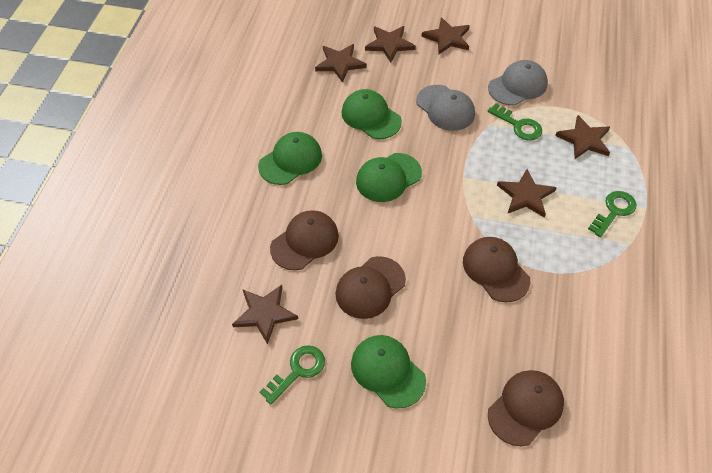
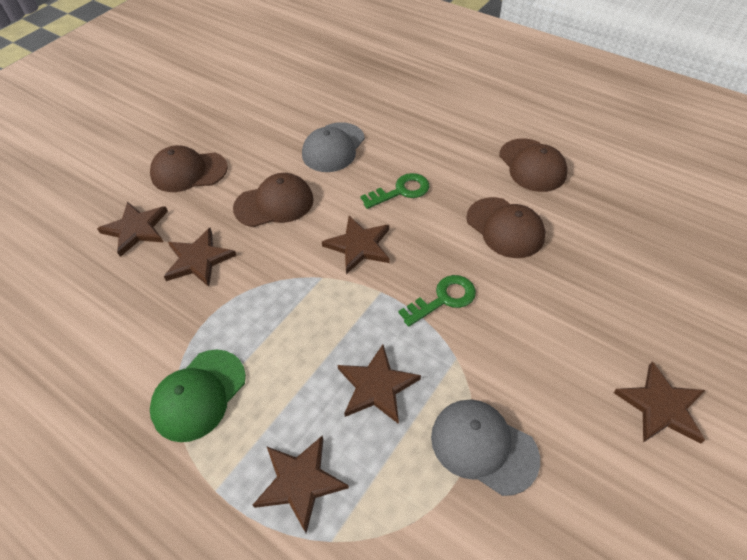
green cap: [258,132,322,185] [341,89,402,139] [351,335,426,408] [356,153,422,202] = 4 -> [150,350,246,442] = 1
green key: [260,345,325,404] [488,103,542,141] [588,191,637,237] = 3 -> [360,173,429,209] [398,275,476,327] = 2

